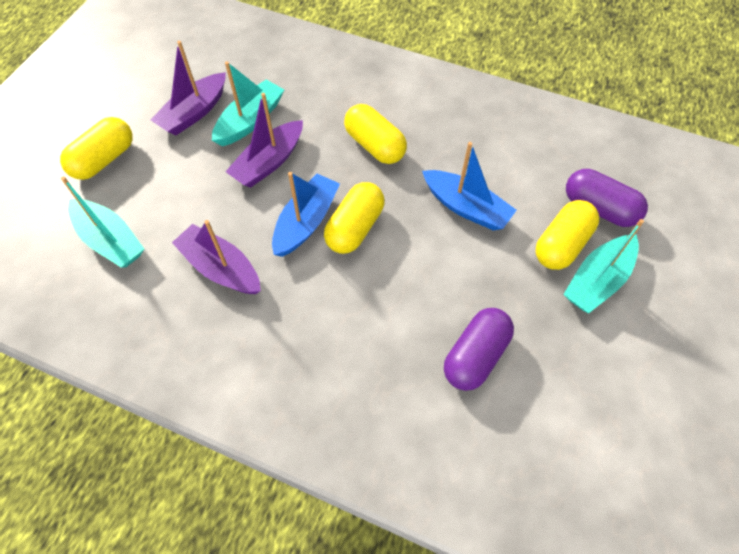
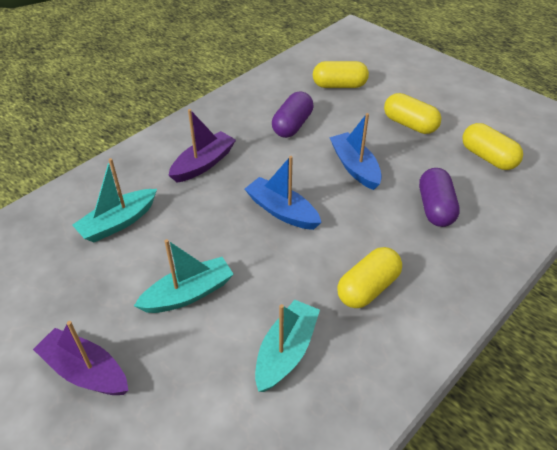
purple boat: [150,41,226,135] [172,220,261,294] [225,93,303,188] = 3 -> [33,321,128,395] [168,109,236,182] = 2

